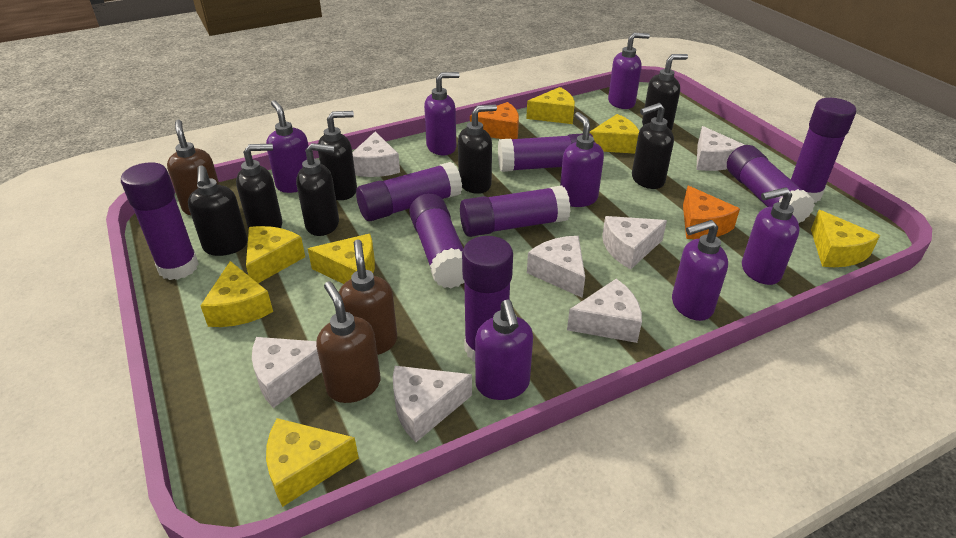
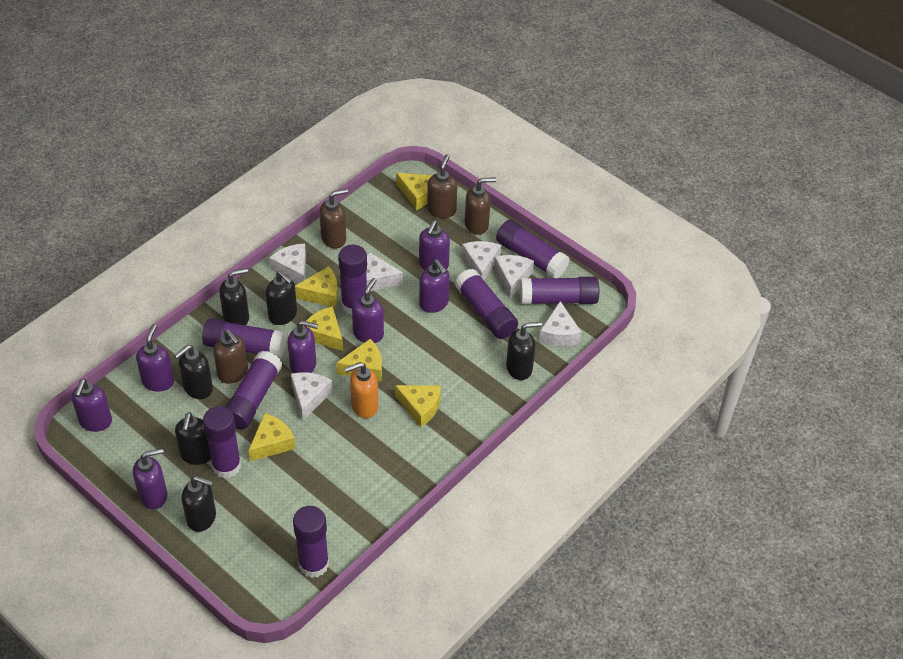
black soap dispenser: [188,165,248,256] [236,144,282,229] [296,143,339,236] [318,111,357,200] [458,105,497,194] [632,103,674,189] [642,54,688,130] = 7 -> [174,345,213,399] [175,412,211,465] [182,476,216,532] [219,268,249,325] [266,271,297,325] [506,322,542,380] = 6
brown soap dispenser: [167,120,219,215] [316,281,381,403] [339,239,397,355] = 3 -> [214,330,248,384] [319,189,348,249] [427,154,457,218] [465,177,496,235] = 4
orange cheese: [470,102,519,139] [683,186,740,239] = 2 -> none = 0
orange soap dispenser: none = 0 -> [345,362,378,418] = 1
white cheese: [252,337,322,408] [352,131,400,177] [393,366,472,442] [527,236,585,298] [567,279,642,343] [602,216,667,269] [696,126,745,171] = 7 -> [269,244,306,284] [291,372,333,420] [366,252,403,291] [462,241,501,280] [494,255,534,298] [539,301,581,346] = 6
yellow cheese: [200,261,273,327] [246,226,305,283] [266,418,359,507] [308,234,375,284] [526,87,575,124] [589,114,639,154] [811,210,880,267] = 7 -> [248,413,296,461] [295,266,338,308] [302,306,343,351] [336,339,382,382] [395,385,441,427] [396,173,432,210] = 6

